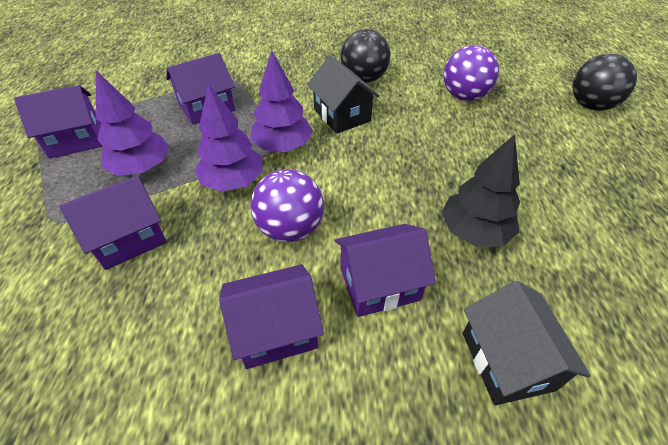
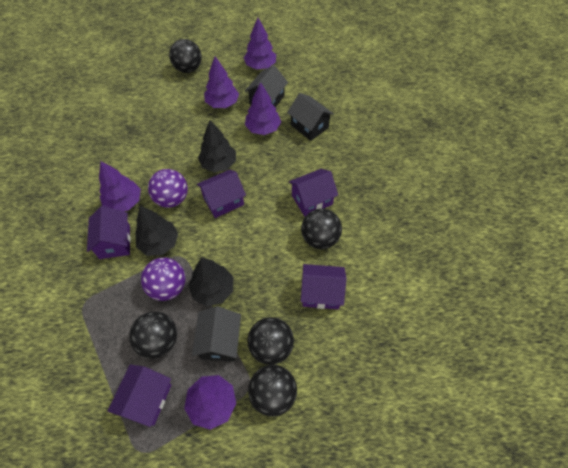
black ball: [340,29,391,83] [573,54,637,111] = 2 -> [129,311,177,359] [169,39,202,73] [247,317,294,365] [248,365,297,417] [301,209,342,249] = 5
black house: [307,55,379,134] [463,281,591,405] = 2 -> [192,306,241,361] [245,65,288,107] [287,93,334,141] = 3
black tree: [441,134,520,247] = 1 -> [135,206,178,256] [188,257,233,306] [198,120,236,172] = 3
purple tree: [96,71,169,176] [195,84,263,192] [250,50,313,152] = 3 -> [99,161,141,211] [184,375,236,430] [204,56,239,108] [243,18,276,69] [245,82,281,135] = 5

